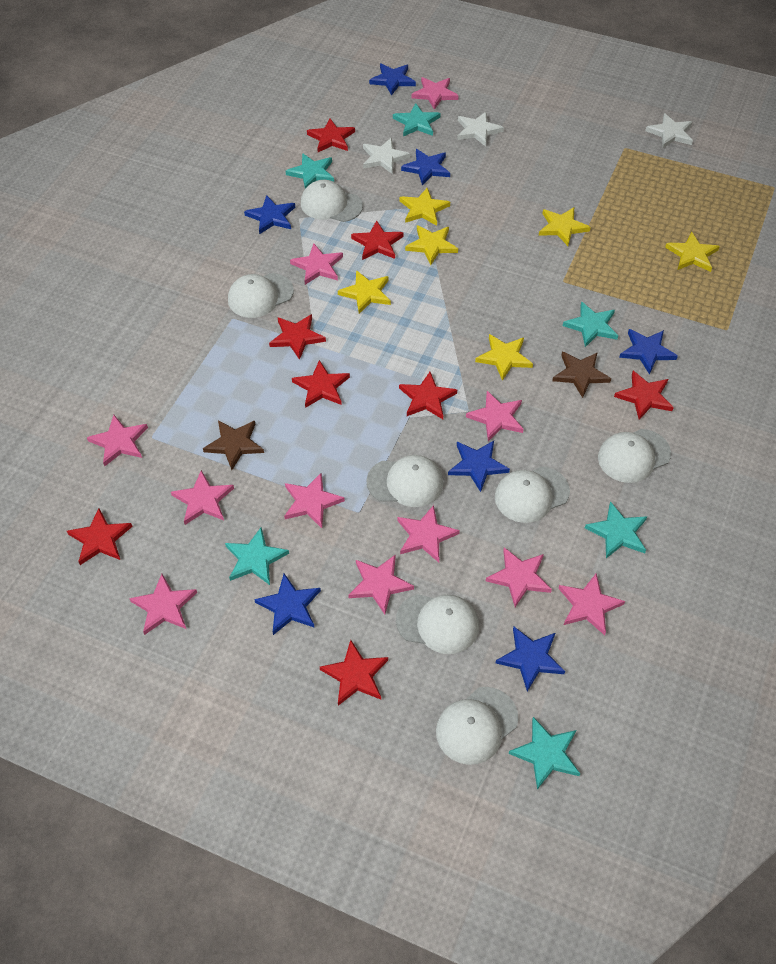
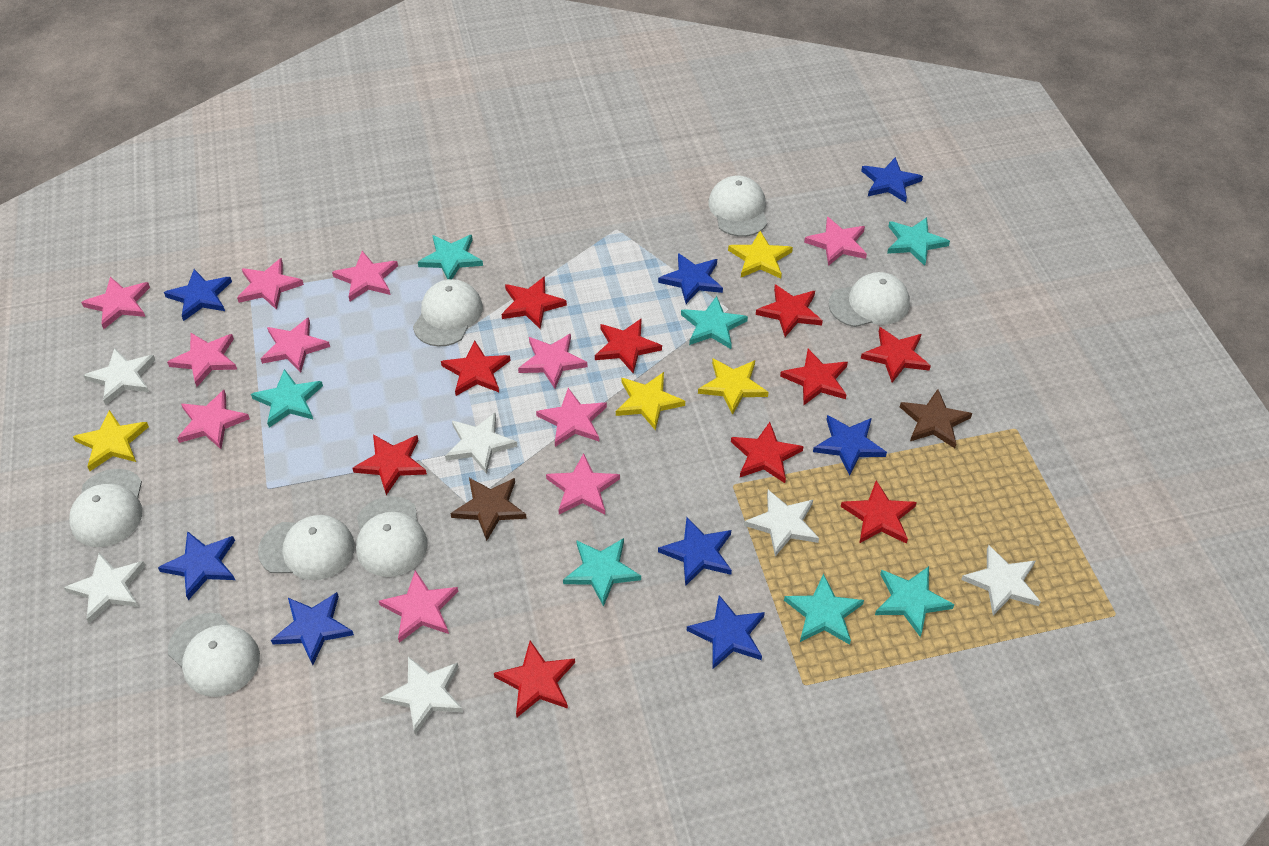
blue star: [244,195,295,235] [254,573,321,635] [369,63,416,96] [401,149,450,186] [448,441,510,492] [496,627,565,692] [619,329,678,375] = 7 -> [158,531,235,600] [164,269,232,321] [271,592,354,665] [658,253,723,304] [658,517,732,586] [687,595,765,669] [813,415,887,475] [861,157,923,203] = 8
red star: [67,508,133,565] [269,314,326,360] [292,360,350,408] [307,119,355,152] [320,640,388,706] [351,220,404,260] [399,372,457,419] [614,371,674,420] = 8 -> [353,434,427,495] [441,340,511,396] [494,641,575,717] [501,276,567,329] [595,319,662,373] [731,422,804,483] [756,284,823,337] [780,349,848,405] [841,480,917,544] [861,327,931,383] = 10
turquoise star: [225,527,289,585] [286,153,334,189] [393,103,441,136] [509,717,580,789] [563,302,618,347] [585,501,647,558] = 6 -> [251,369,323,428] [418,235,483,279] [563,538,641,607] [681,296,748,349] [784,574,864,645] [875,566,955,637] [887,217,950,266] = 7
white star: [363,138,410,174] [457,112,504,147] [645,113,693,148] = 3 -> [64,553,146,624] [83,348,155,405] [381,656,463,734] [445,412,517,474] [744,490,819,556] [961,545,1041,615] = 6
yellow star: [338,270,391,314] [400,188,450,226] [405,225,458,265] [475,334,533,381] [539,207,591,246] [665,231,720,272] = 6 -> [73,410,149,471] [616,372,685,431] [698,359,769,415] [728,231,793,279] = 4

